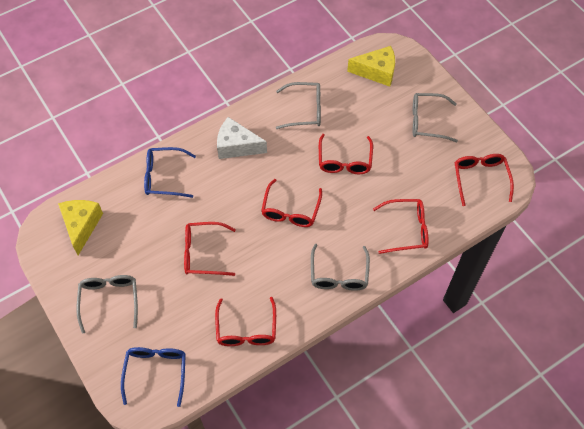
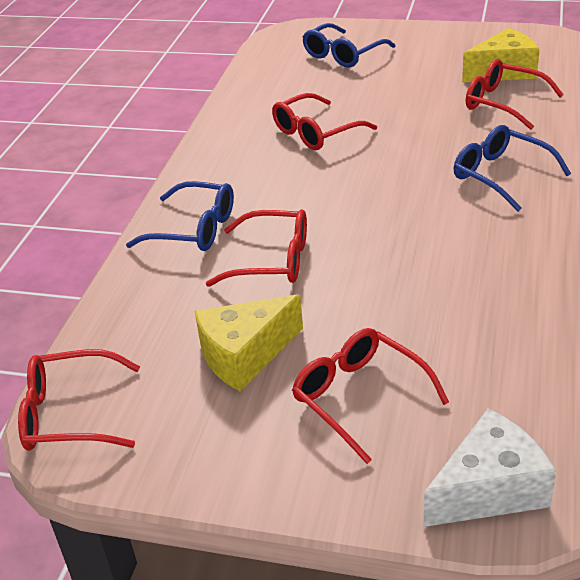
blue glasses: [121,347,186,407] [144,147,196,198] = 2 -> [126,181,234,251] [303,23,395,68] [454,125,571,211] = 3
grey glasses: [76,275,138,334] [276,82,321,129] [311,244,370,291] [413,93,458,142] = 4 -> none = 0
red glasses: [184,222,236,276] [215,297,276,346] [261,179,322,227] [319,134,373,174] [373,199,429,254] [455,154,514,206] = 6 -> [18,349,140,451] [206,209,307,287] [272,93,377,150] [292,328,449,464] [466,59,564,130] = 5

